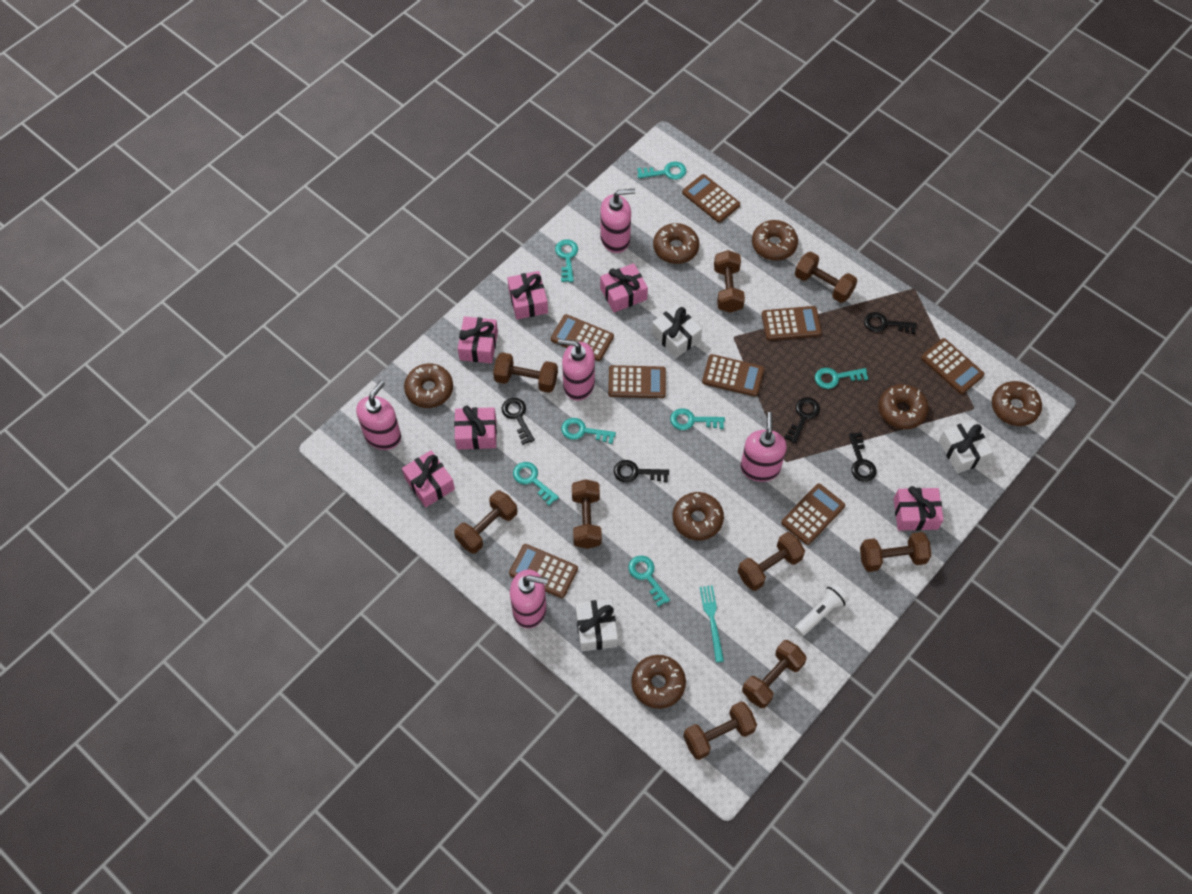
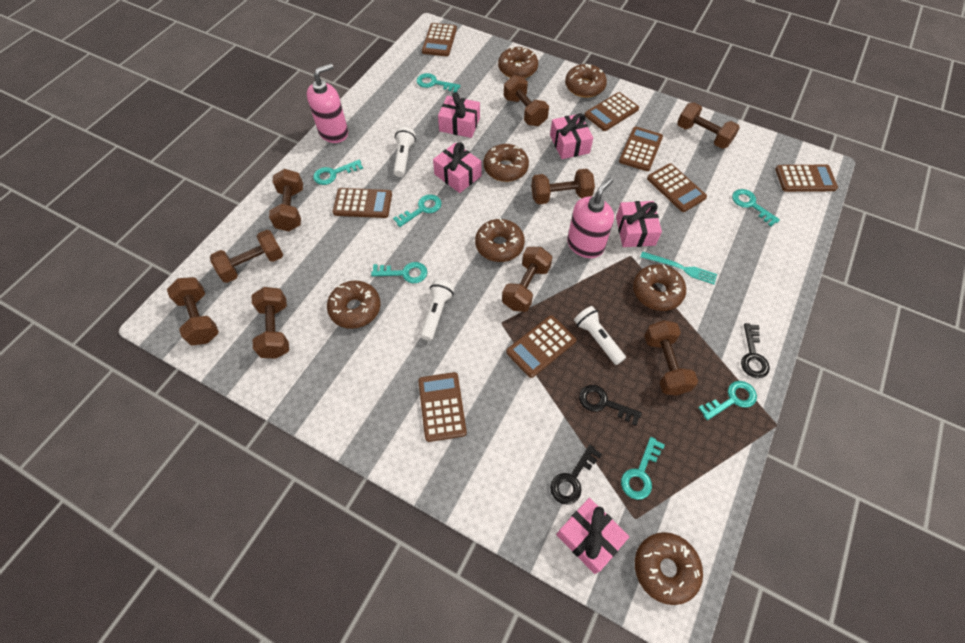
black key: [501,398,535,445] [614,460,669,483] [785,397,820,443] [849,432,877,482] [864,312,917,334] = 5 -> [550,445,602,505] [579,385,642,426] [741,323,770,378] = 3
pink gift: [402,450,455,507] [454,406,497,449] [458,316,498,363] [507,271,548,319] [600,263,648,312] [894,486,944,531] = 6 -> [433,142,482,193] [438,92,480,138] [550,113,593,159] [556,498,630,574] [616,201,662,247] = 5
pink soap dispenser: [356,381,401,450] [510,570,548,628] [558,339,595,401] [600,189,635,253] [740,412,787,482] = 5 -> [307,64,348,143] [567,178,614,258] = 2
white flashlight: [795,583,849,636] = 1 -> [393,127,416,177] [420,280,454,341] [574,306,626,365] = 3
white gift: [575,599,618,651] [652,304,702,358] [939,420,993,474] = 3 -> none = 0

